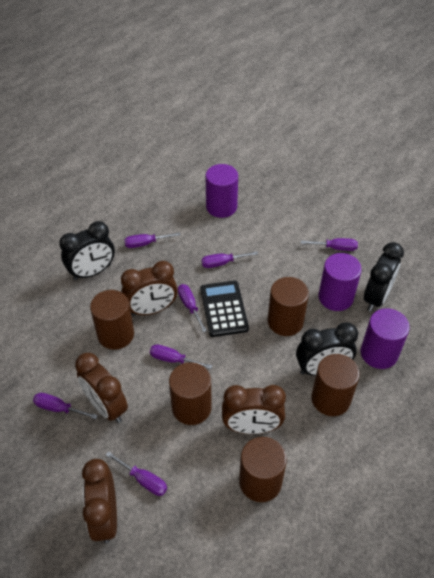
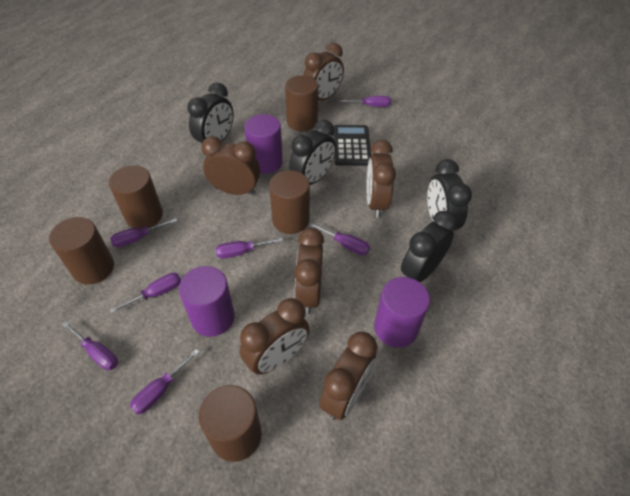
black clock: [59,221,115,280] [296,322,358,376] [364,242,404,312] = 3 -> [188,82,234,143] [289,120,336,185] [401,211,457,282] [427,159,472,230] = 4
brown clock: [75,353,128,423] [82,459,117,543] [121,261,178,316] [222,385,286,434] = 4 -> [201,136,260,195] [240,298,310,375] [294,228,324,314] [303,43,344,101] [320,332,378,420] [367,140,396,218] = 6

